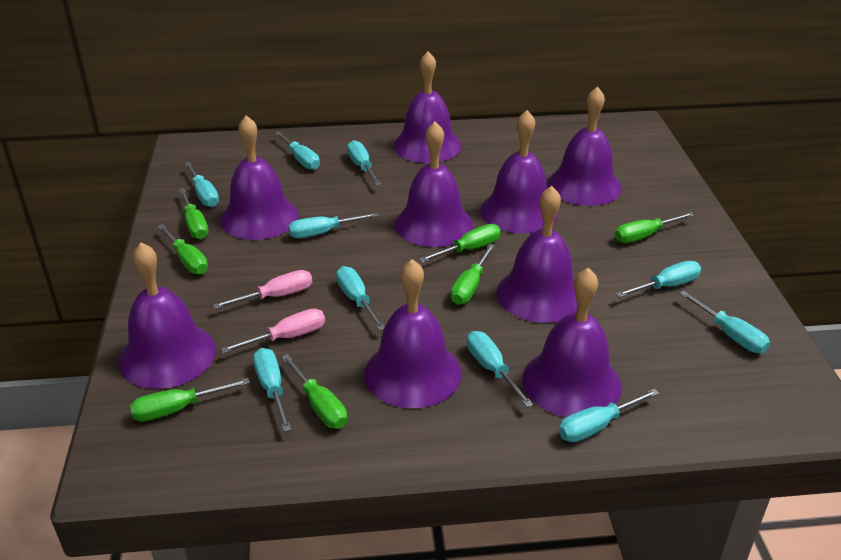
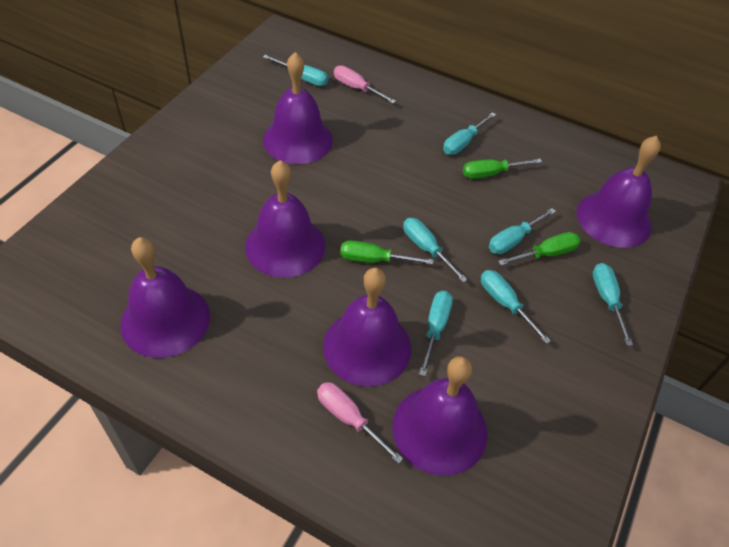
green screwdriver: [130,378,250,421] [157,224,208,274] [179,188,209,239] [281,354,348,429] [419,224,501,263] [451,244,495,305] [615,212,694,243] = 7 -> [340,240,434,265] [463,159,542,179] [498,232,581,266] = 3
purple bell: [118,242,216,389] [220,115,299,240] [364,259,462,408] [393,51,462,163] [395,122,473,247] [480,110,558,234] [497,186,577,323] [523,268,622,417] [547,86,622,206] = 9 -> [120,237,210,358] [245,160,325,278] [263,52,333,164] [323,268,411,387] [392,356,487,476] [577,136,661,248] = 6
turquoise screwdriver: [184,162,219,207] [253,348,291,432] [274,131,320,170] [288,212,379,238] [336,266,384,331] [347,140,381,186] [467,331,533,408] [559,389,660,442] [616,261,701,298] [679,290,770,353] = 10 -> [263,55,328,86] [403,218,468,283] [419,291,453,376] [443,112,496,155] [481,270,551,344] [489,208,556,254] [593,263,633,346] = 7

